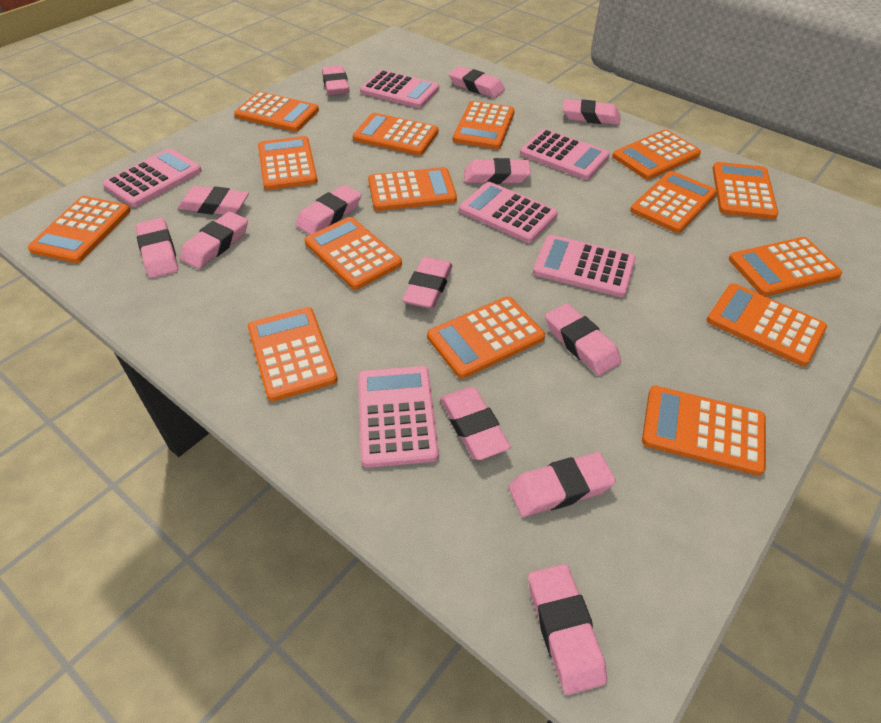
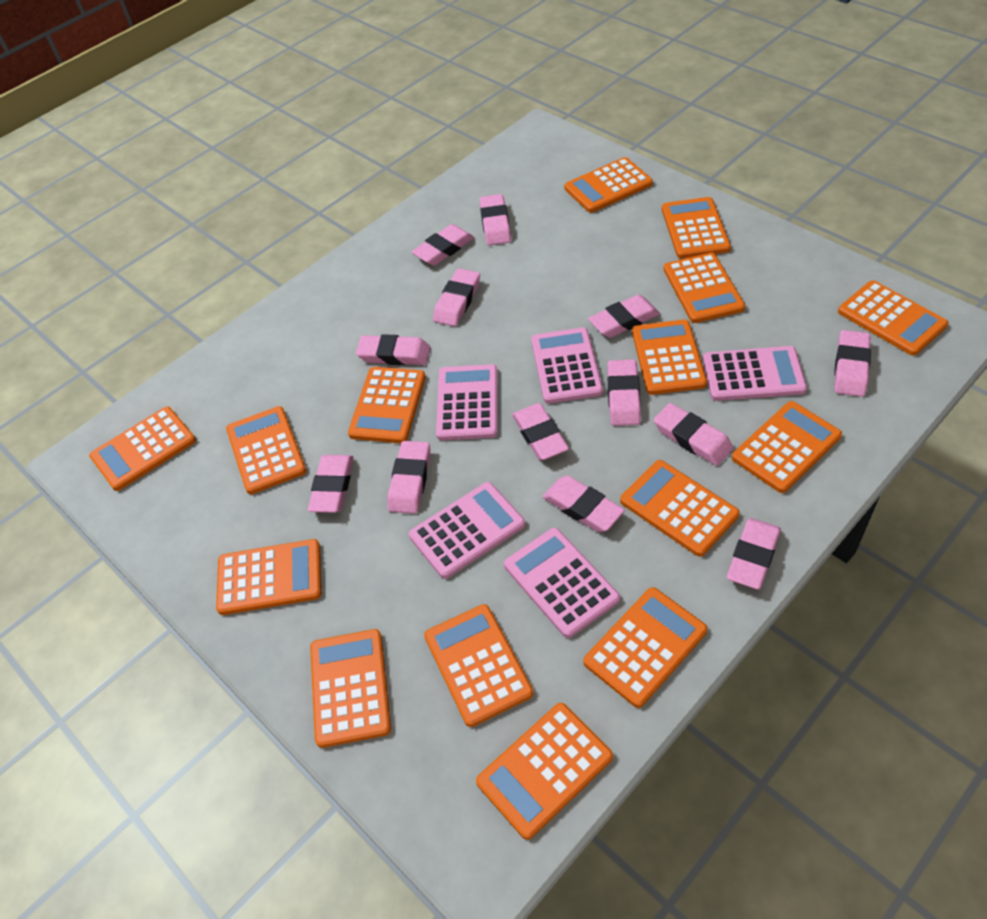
pink calculator: [103,148,202,207] [358,366,439,468] [360,70,439,108] [459,182,558,243] [520,129,610,180] [533,235,636,297] = 6 -> [409,482,525,579] [436,364,497,440] [504,528,620,638] [531,327,603,404] [703,346,807,401] = 5

